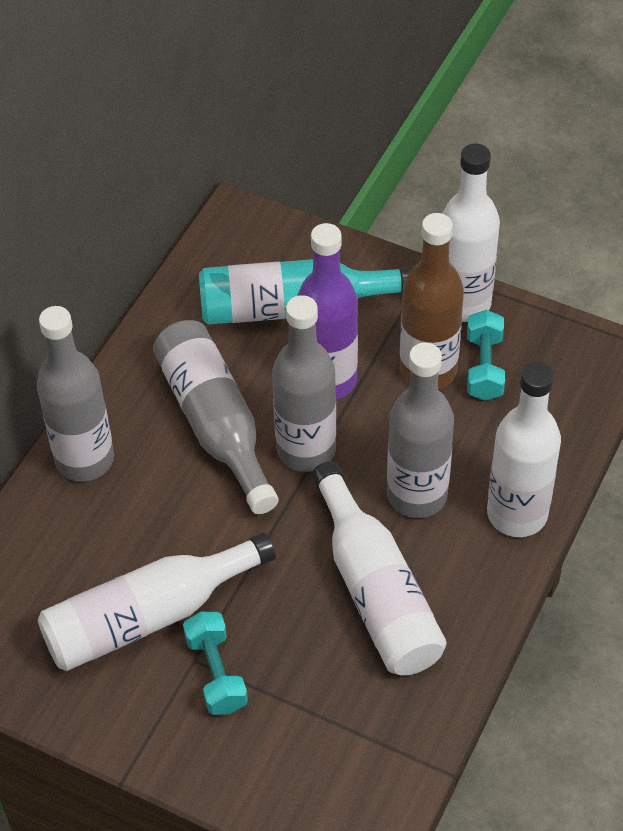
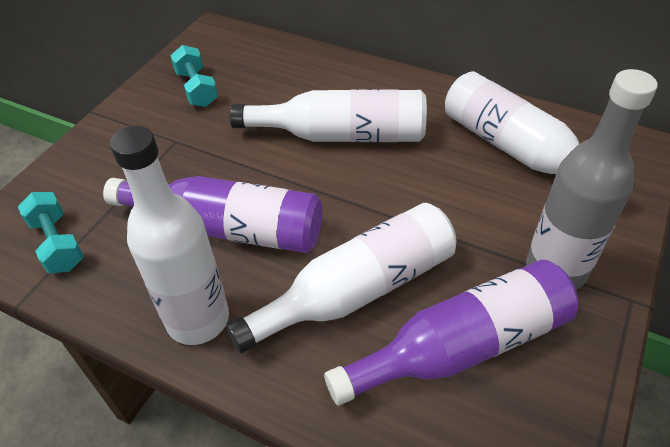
brown bottle: [400,213,464,389] = 1 -> none = 0
grey bottle: [37,306,114,482] [153,320,279,514] [272,295,336,472] [387,343,454,518] = 4 -> [526,69,657,289] = 1
purple bottle: [297,223,358,400] = 1 -> [103,176,322,253] [324,260,578,406] = 2
turquoise bottle: [199,259,413,325] = 1 -> none = 0

